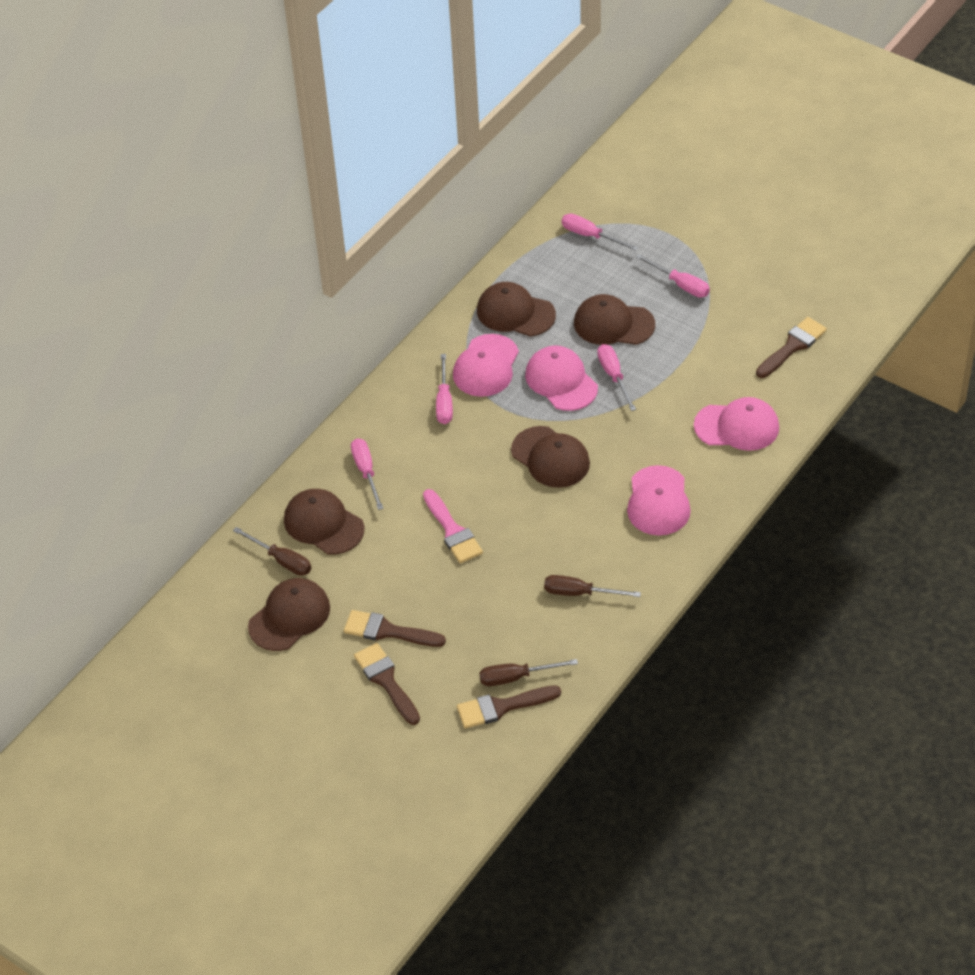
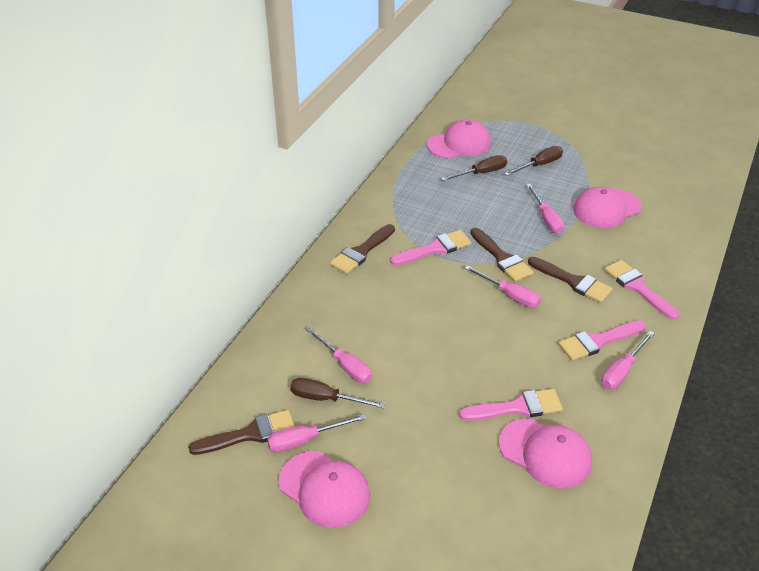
brown cap: [248,578,330,651] [284,489,364,555] [477,282,556,337] [511,426,590,488] [574,294,655,345] = 5 -> none = 0
pink brush: [423,489,483,563] = 1 -> [390,230,472,265] [459,389,563,421] [558,321,646,361] [604,260,679,320] = 4

